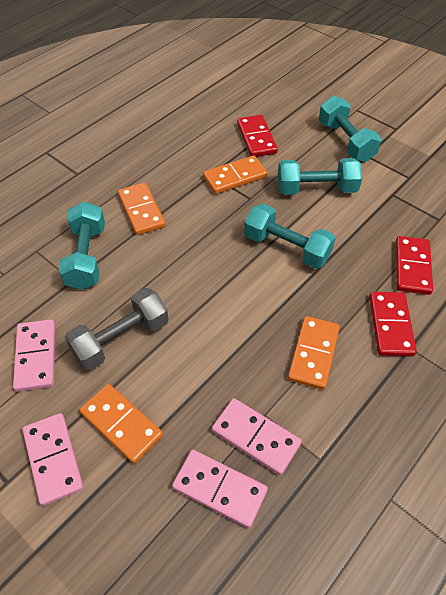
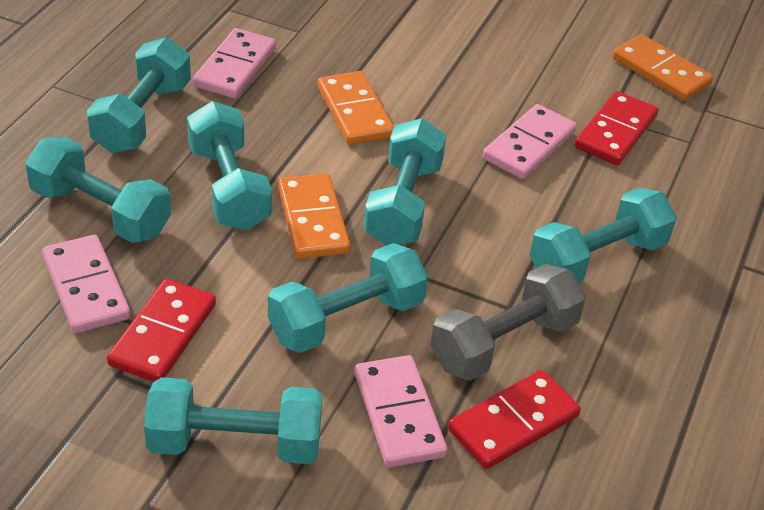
orange domino: [80,384,163,464] [118,183,166,235] [203,155,267,194] [288,316,340,390] = 4 -> [278,173,350,259] [318,71,394,145] [613,34,713,101] = 3
turquoise dumbbell: [58,202,105,290] [244,204,336,269] [278,158,362,195] [319,96,381,162] = 4 -> [25,137,171,243] [87,38,191,153] [144,377,322,464] [187,101,272,231] [268,243,428,353] [364,118,446,246] [530,188,677,282] = 7

